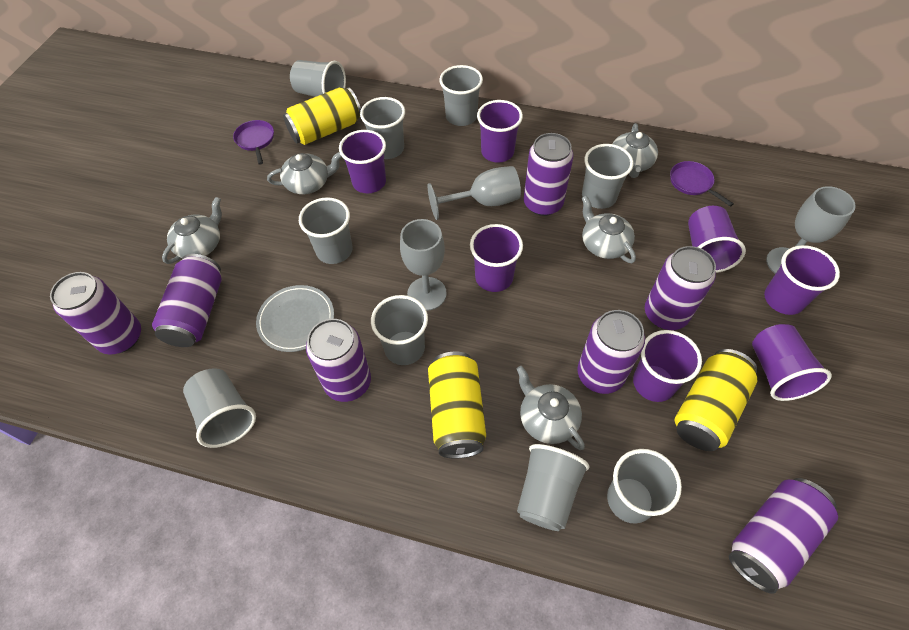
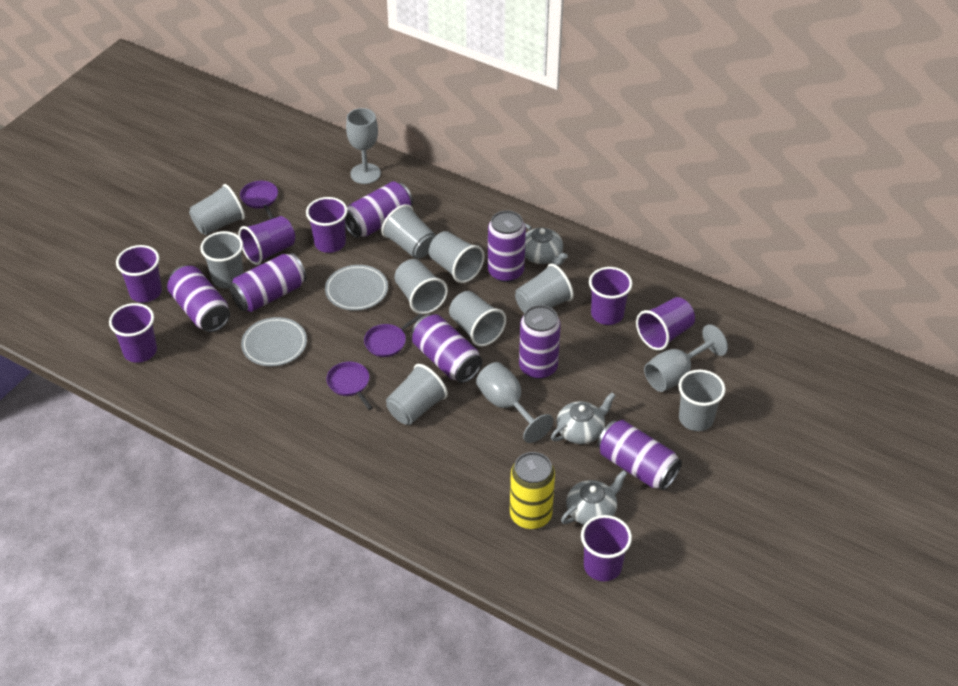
grey plate: [256,285,334,352] = 1 -> [241,317,307,366] [325,265,388,311] = 2
grey teapot: [162,197,222,264] [267,152,342,194] [517,366,585,450] [582,195,636,263] [612,123,658,178] = 5 -> [524,223,568,265] [551,392,616,444] [561,470,627,525] = 3
purple pan: [233,120,274,165] [670,161,734,207] = 2 -> [240,181,278,219] [326,361,373,410] [364,314,423,357] = 3
yellow can: [283,87,361,145] [428,352,486,459] [674,349,758,451] = 3 -> [510,452,555,529] = 1

